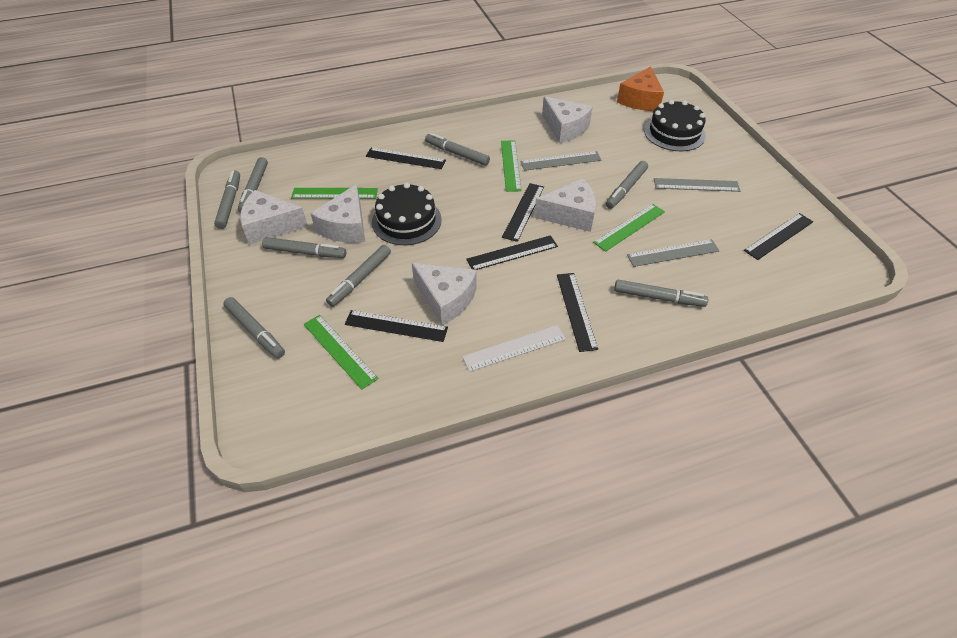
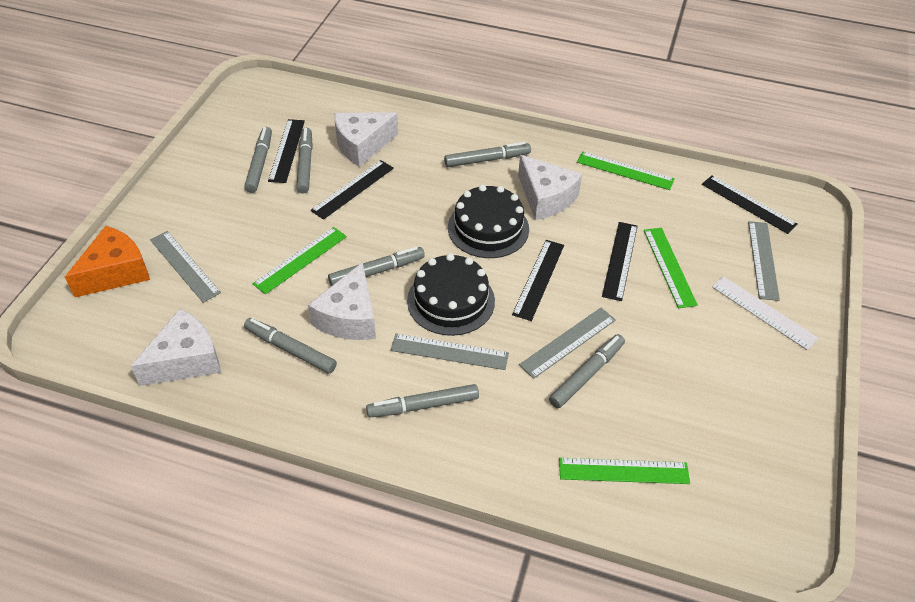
black ruler: [345,310,448,342] [366,148,446,169] [466,235,558,270] [502,183,544,242] [557,273,598,352] [744,213,813,260] = 6 -> [268,119,305,183] [311,160,394,220] [512,240,564,321] [602,222,638,301] [702,176,798,234] = 5
grey marker: [214,171,240,229] [223,297,285,358] [238,157,268,213] [262,237,346,258] [326,245,391,307] [425,133,490,166] [606,161,648,209] [614,280,708,307] = 8 -> [244,127,272,193] [244,318,337,374] [296,128,313,194] [328,247,425,286] [366,384,479,418] [444,142,531,167] [549,334,625,408] = 7
grey ruler: [520,151,601,171] [627,239,720,267] [654,178,740,192] = 3 -> [150,231,221,303] [391,334,509,370] [519,308,616,379] [748,221,780,301] = 4
white cheese: [240,190,308,245] [310,184,365,243] [412,263,477,325] [534,178,596,232] [542,96,593,143] = 5 -> [131,309,221,386] [308,262,376,340] [334,112,398,167] [518,155,582,220] = 4

